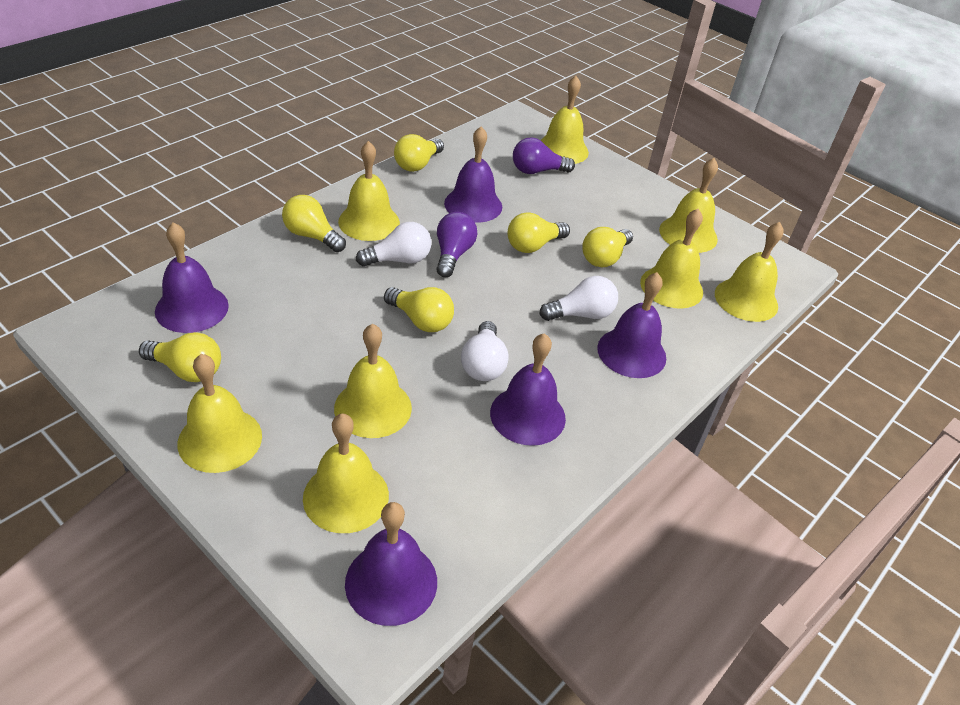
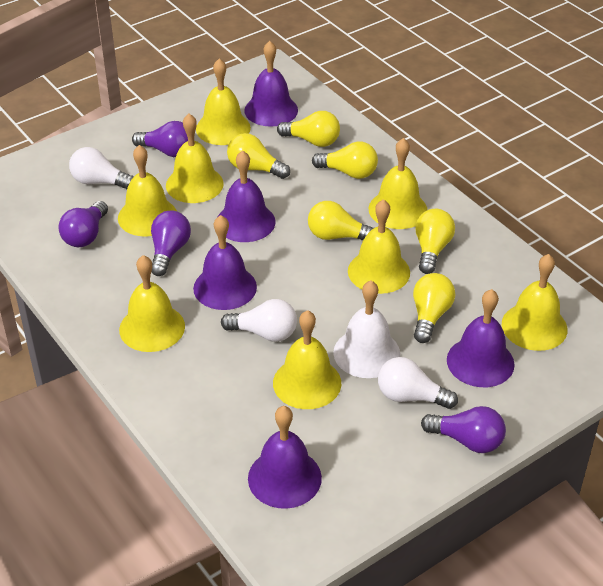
purple light bulb: [436,212,478,277] [513,137,575,174] = 2 -> [58,201,108,247] [132,121,188,157] [151,210,191,276] [421,406,506,453] = 4
white bell: none = 0 -> [333,281,400,378] = 1

